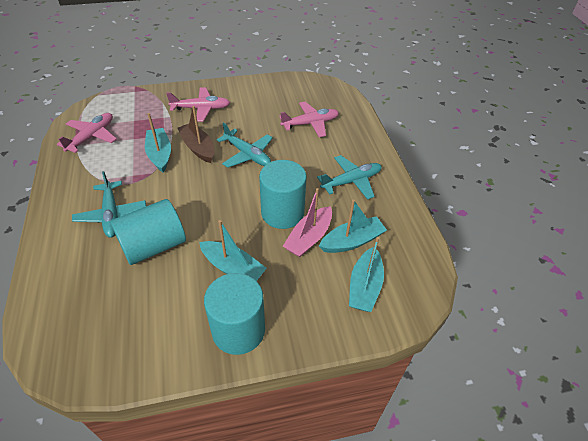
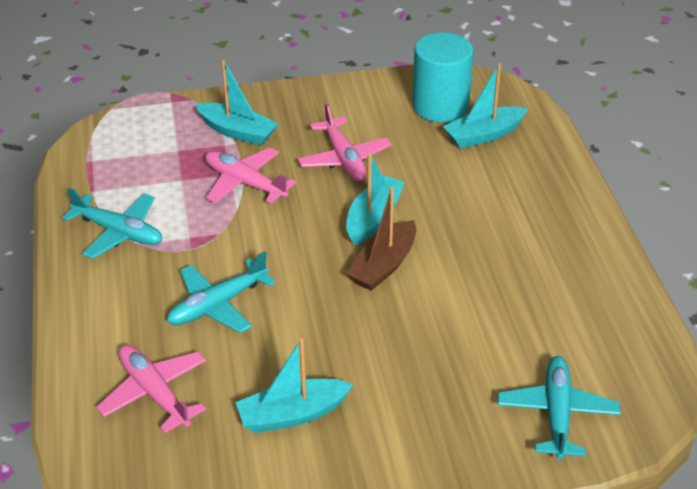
pink boat: [283,188,332,257] = 1 -> none = 0
turquoise cylinder: [110,199,186,265] [204,273,265,355] [259,160,307,229] = 3 -> [412,32,474,122] = 1

